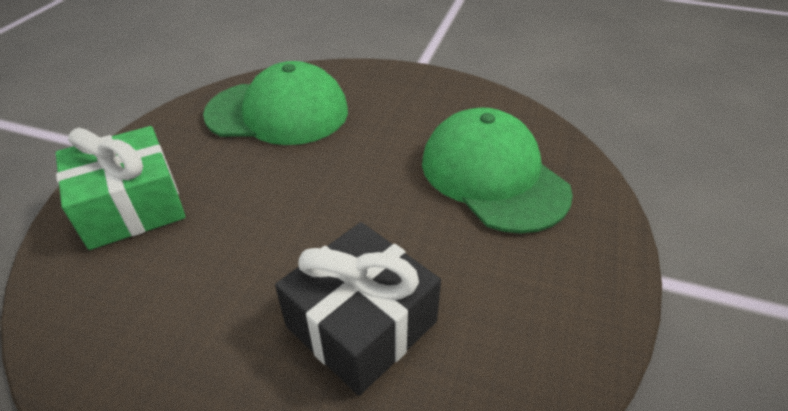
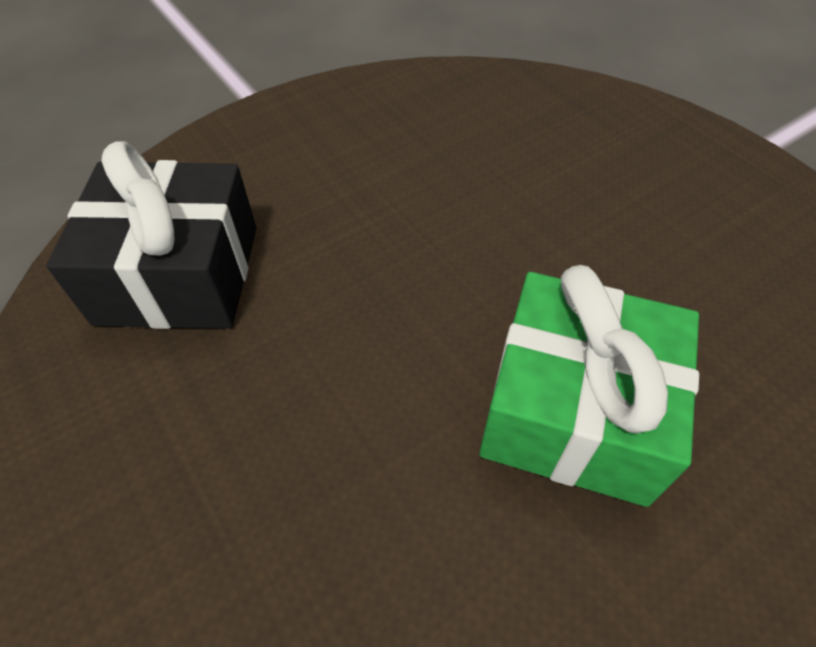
green cap: [203,61,348,145] [422,107,573,233] = 2 -> none = 0

